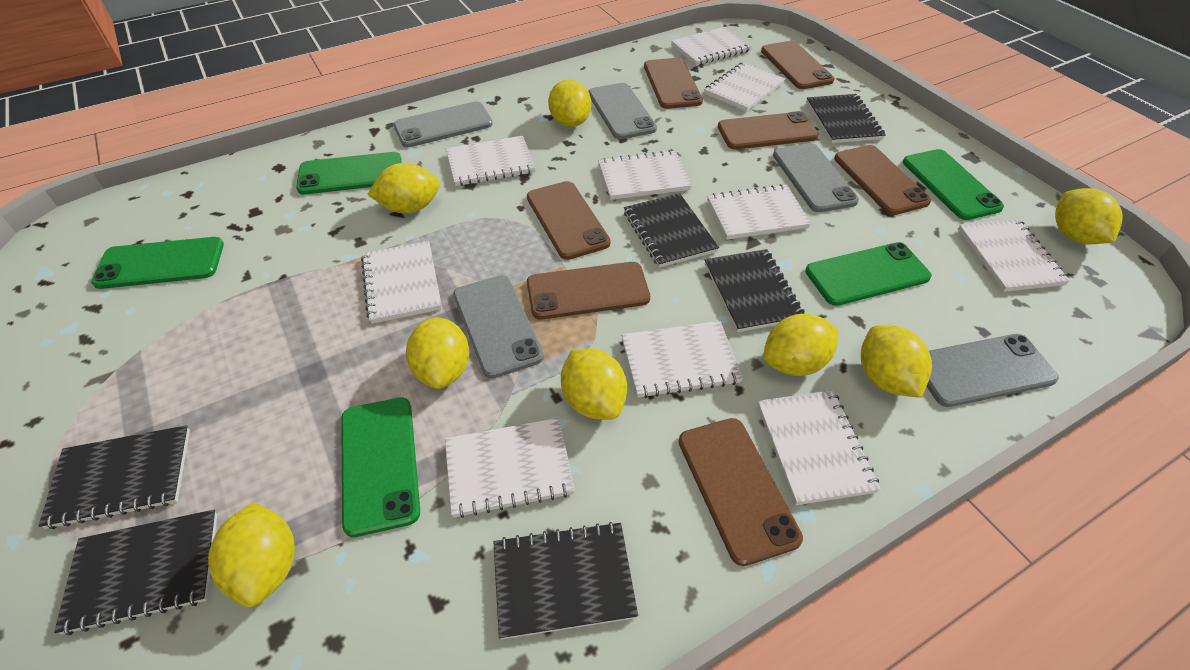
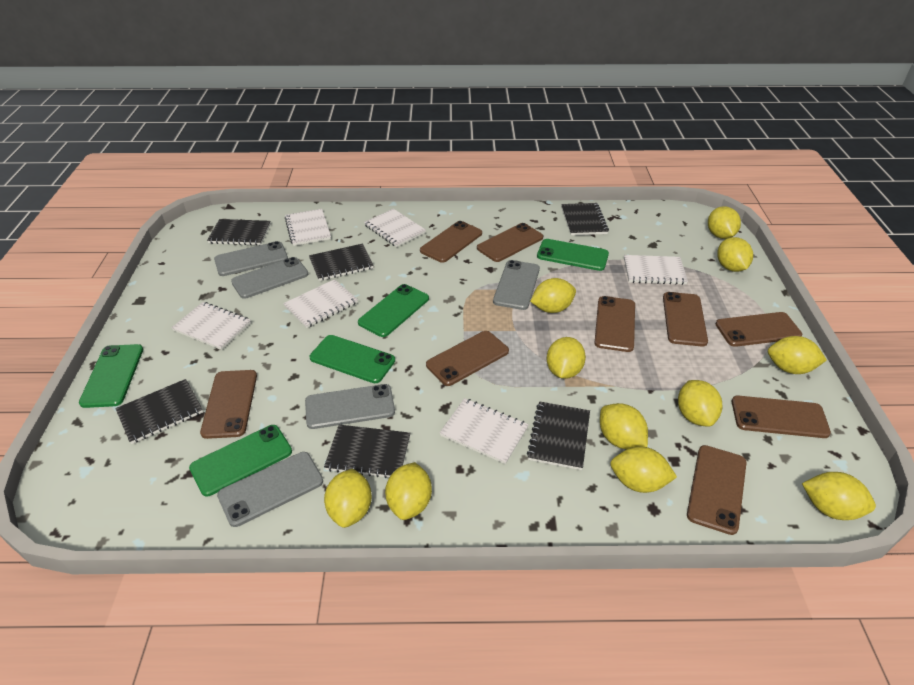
brown phone: [527,181,611,260] [527,262,650,319] [644,58,703,109] [679,418,803,566] [718,111,819,150] [761,41,834,89] [834,145,931,215] = 7 -> [200,370,257,439] [420,221,482,263] [426,331,509,386] [477,223,543,262] [594,296,635,352] [663,292,708,346] [687,445,747,535] [716,312,802,347] [732,396,831,438] = 9
white notebook: [361,241,442,324] [445,418,575,518] [446,136,535,186] [598,150,692,200] [621,321,743,398] [671,27,752,66] [704,62,785,112] [707,184,811,240] [757,390,881,505] [958,219,1070,292] = 10 -> [172,302,251,350] [283,279,358,328] [285,209,331,246] [364,209,426,247] [440,398,529,464] [624,255,688,285] = 6
yellow lemon: [208,502,295,607] [367,163,440,214] [406,317,469,389] [548,80,591,127] [561,348,627,420] [763,314,838,376] [861,325,932,398] [1055,188,1123,244] = 8 -> [324,469,372,528] [385,462,432,520] [530,278,576,313] [547,337,586,379] [600,403,648,449] [610,447,677,493] [678,380,722,426] [708,206,741,239] [717,237,753,272] [768,336,827,374] [802,472,876,520] = 11

